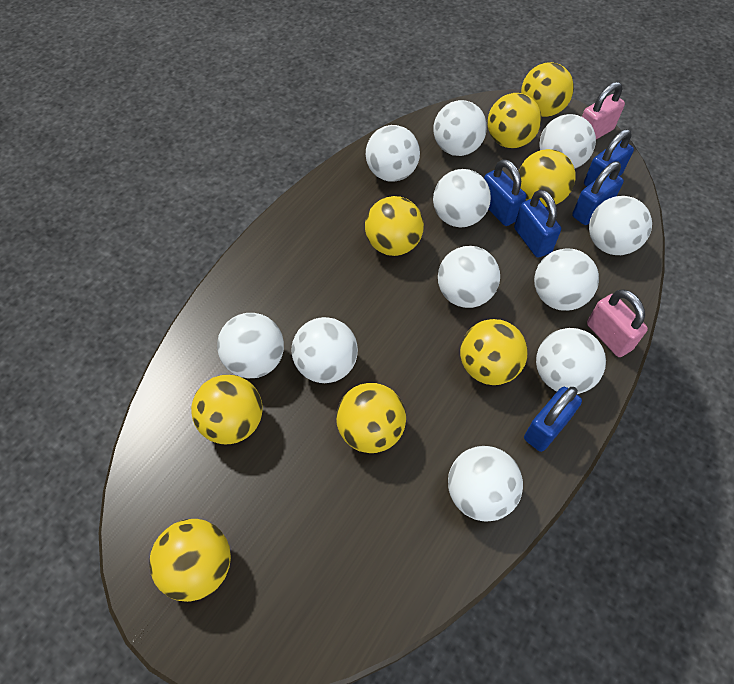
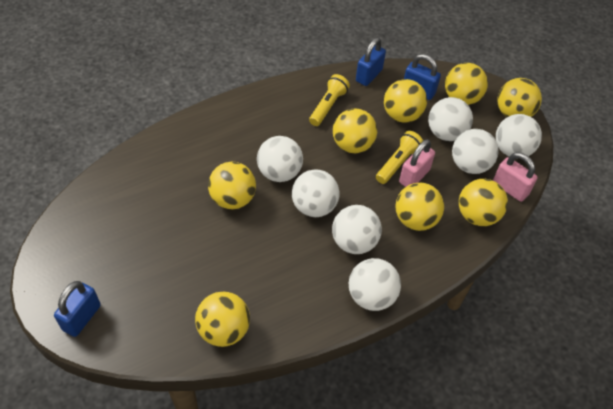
blue padlock: [484,159,526,226] [514,190,561,258] [524,387,582,452] [572,161,624,225] [584,129,634,187] = 5 -> [54,281,101,337] [356,38,386,86] [404,54,441,100] = 3
white ball: [217,313,284,378] [291,317,358,383] [366,125,420,182] [433,100,487,156] [433,169,491,228] [438,246,500,308] [448,446,523,522] [534,248,599,311] [536,328,606,394] [540,114,596,169] [589,196,652,255] = 11 -> [257,136,303,182] [292,169,339,217] [332,205,382,254] [349,258,401,311] [428,97,473,141] [452,129,499,174] [496,114,542,157] = 7
yellow flashlight: none = 0 -> [309,74,350,126] [376,131,423,184] = 2

